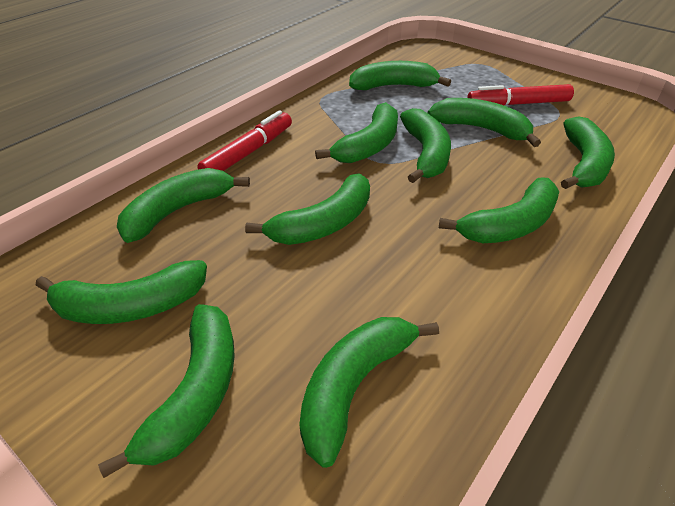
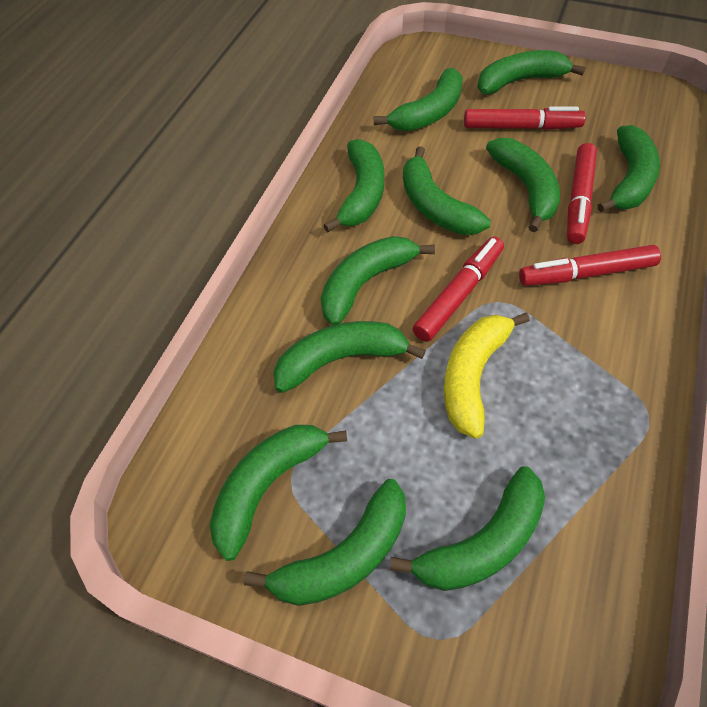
red marker: [197,110,292,171] [467,84,574,106] = 2 -> [413,237,504,342] [464,107,586,130] [519,245,661,286] [567,143,597,244] = 4
yellow banana: none = 0 -> [444,313,530,439] = 1

